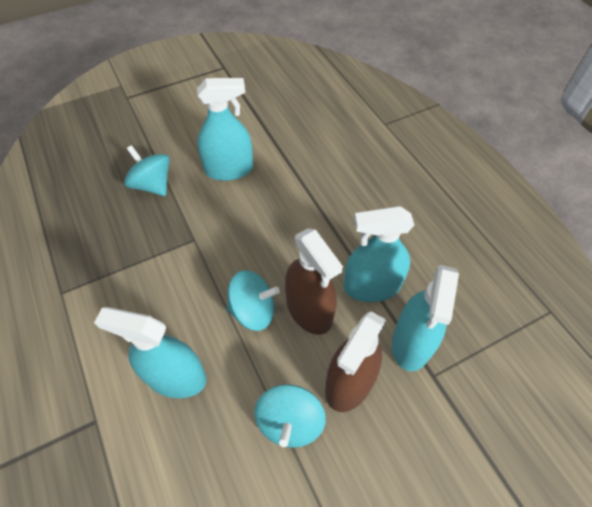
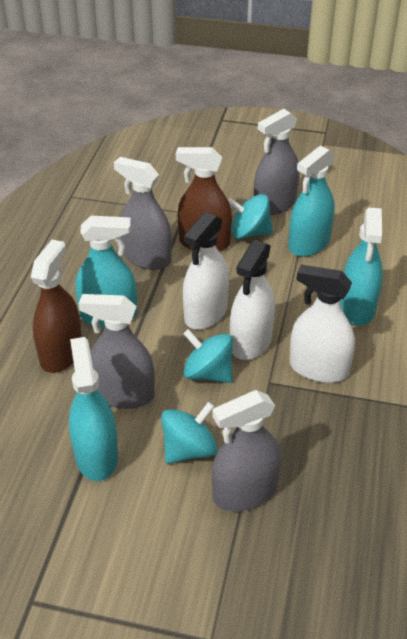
grey spray bottle: none = 0 -> [79,294,155,409] [114,157,172,270] [212,390,281,512] [254,109,300,215] = 4
white spray bottle: none = 0 -> [183,212,229,330] [230,240,275,360] [289,265,355,383] = 3

